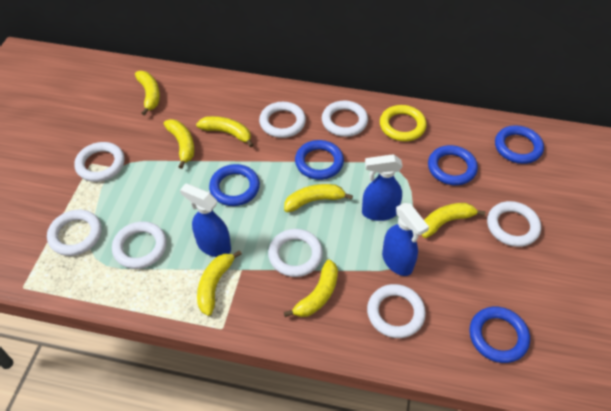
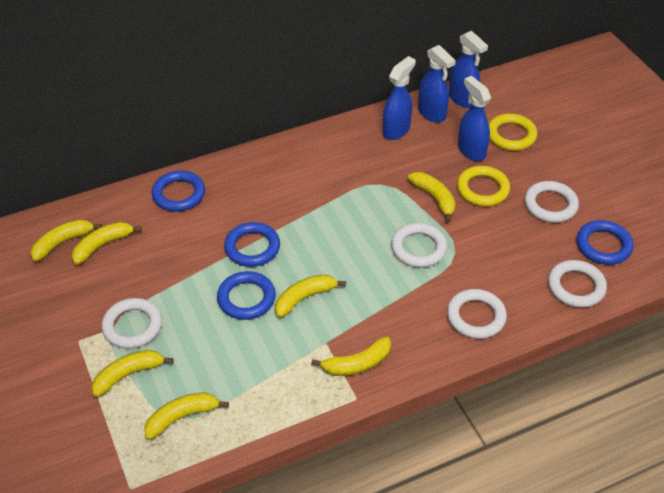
blue ring: [209,164,260,206] [295,140,344,180] [428,145,478,185] [469,307,530,363] [495,125,544,164] = 5 -> [152,171,205,212] [217,271,276,320] [224,222,280,267] [577,220,633,265] = 4
blue spray bottle: [180,184,231,257] [362,154,403,221] [382,203,429,276] = 3 -> [383,56,416,140] [418,45,456,123] [449,31,488,108] [458,76,491,161] = 4
white ring: [47,210,102,256] [74,142,125,182] [112,221,167,269] [259,102,306,138] [268,229,323,277] [322,101,368,137] [367,284,426,338] [487,201,541,247] = 8 -> [101,298,162,349] [391,223,447,268] [447,289,507,339] [525,181,579,223] [548,260,607,308] = 5
yellow ring: [380,105,427,141] = 1 -> [457,166,510,206] [489,113,537,151] = 2

